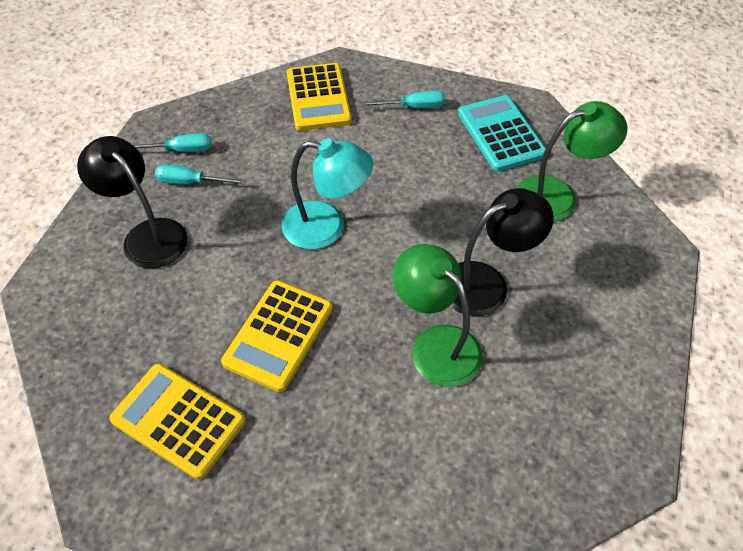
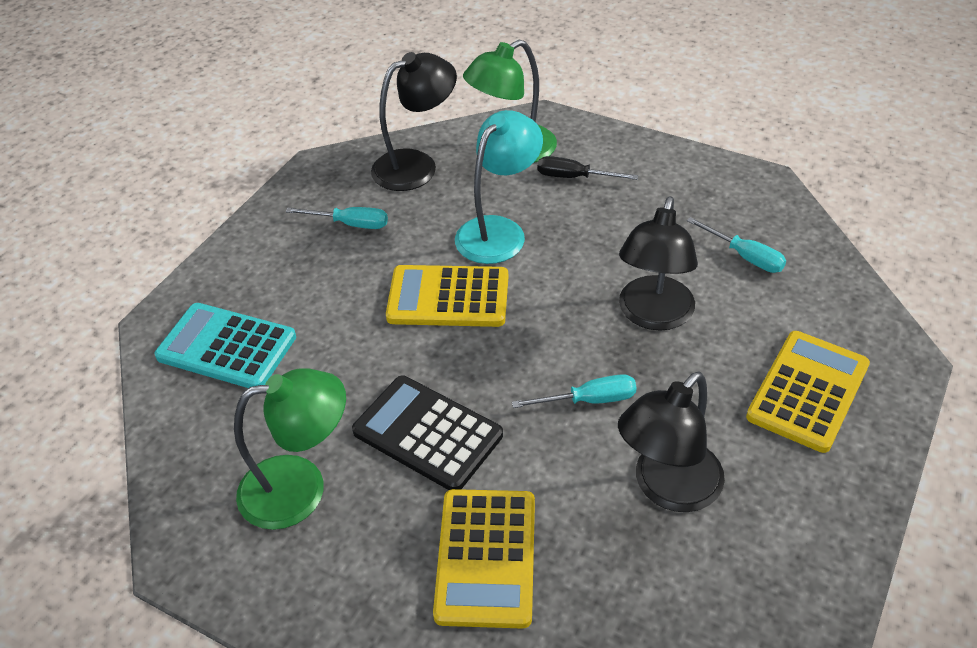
black calculator: none = 0 -> [352,376,503,490] = 1
black lamp: [77,136,188,269] [450,188,554,316] = 2 -> [371,52,457,191] [618,371,725,512] [619,196,698,331] = 3
black screwdriver: none = 0 -> [537,156,639,180] = 1

